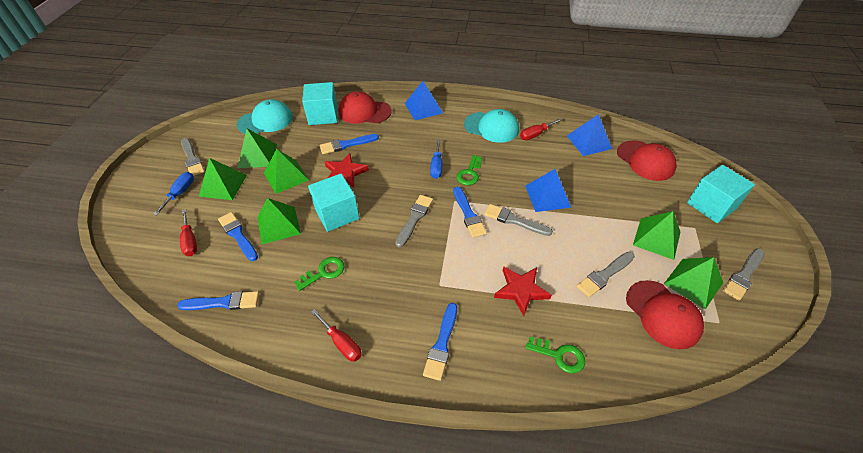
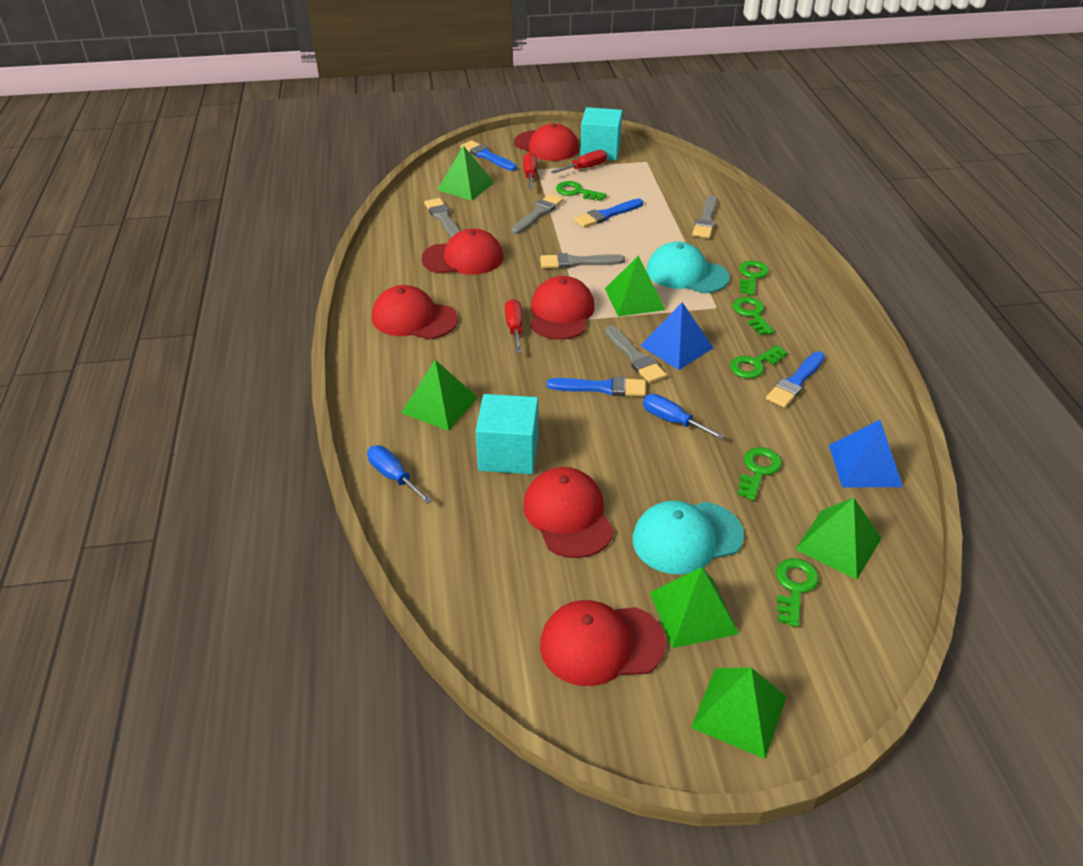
blue brush: [177,291,259,310] [218,212,258,261] [320,134,379,154] [423,303,457,381] [453,187,487,238] = 5 -> [461,140,517,171] [547,377,646,396] [574,199,643,228] [766,351,825,408] = 4
blue pyramid: [405,81,443,120] [525,169,571,212] [567,114,612,156] = 3 -> [640,302,713,370] [829,420,903,487] = 2
green key: [294,257,344,291] [456,155,482,185] [525,337,585,373] = 3 -> [556,181,607,201] [730,345,788,378] [733,297,774,335] [738,447,782,501] [739,260,769,295] [776,558,819,627] = 6
red cap: [338,92,392,124] [617,140,676,181] [626,280,704,349] = 3 -> [372,285,458,339] [421,228,503,275] [514,123,579,161] [523,467,614,558] [530,276,595,340] [540,600,666,686] = 6
red star: [325,153,369,188] [494,266,552,316] = 2 -> none = 0
turquoise cube: [302,82,338,125] [308,174,360,232] [687,165,755,223] = 3 -> [476,394,538,474] [580,107,622,160] = 2

